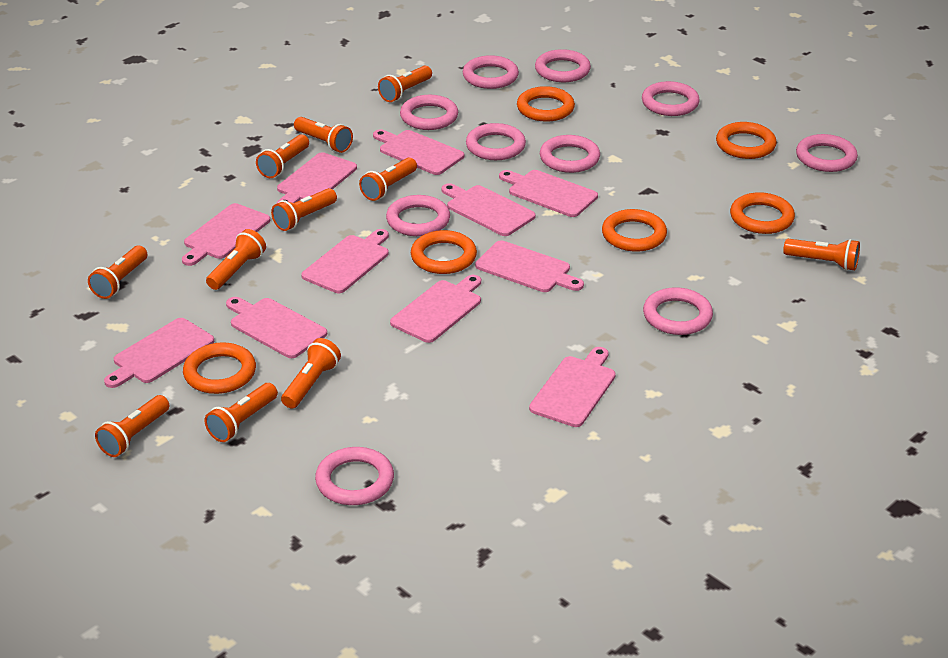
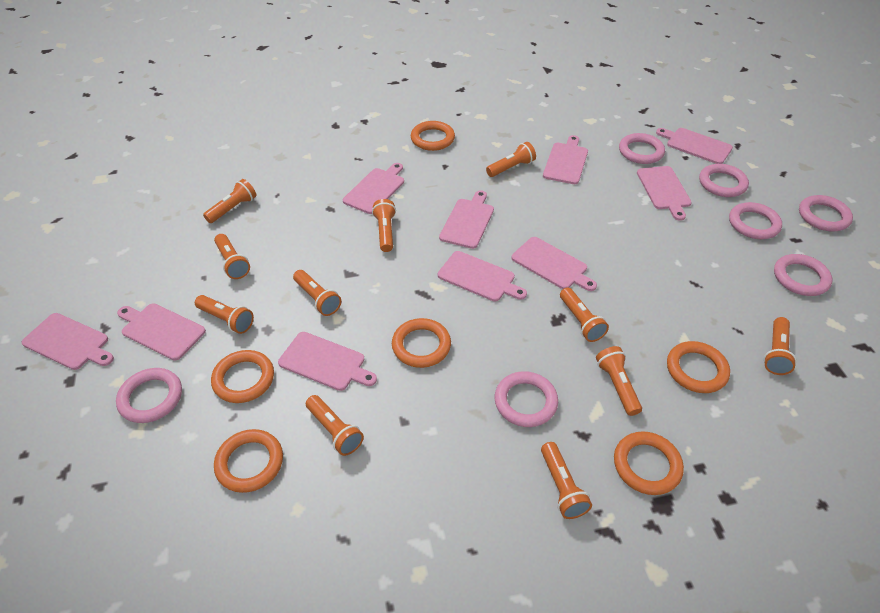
pink cutting board: [104,318,214,388] [182,203,270,266] [226,297,327,358] [277,152,357,203] [301,229,389,293] [373,130,464,175] [390,275,481,343] [441,183,536,236] [475,240,584,292] [499,170,598,217] [529,347,616,427] = 11 -> [22,313,114,370] [117,303,206,361] [278,332,377,391] [343,163,404,214] [438,251,527,302] [439,190,494,249] [511,237,597,291] [543,135,588,184] [637,166,692,221] [656,128,733,164] = 10
pink ring: [315,447,394,505] [386,195,450,236] [400,95,458,130] [463,55,519,89] [466,123,526,160] [535,49,591,82] [540,135,600,173] [642,81,700,116] [643,287,713,335] [796,134,858,172] = 10 -> [116,368,182,423] [495,371,558,427] [619,133,665,164] [699,164,749,197] [729,202,782,239] [774,254,832,296] [799,195,853,231] = 7

